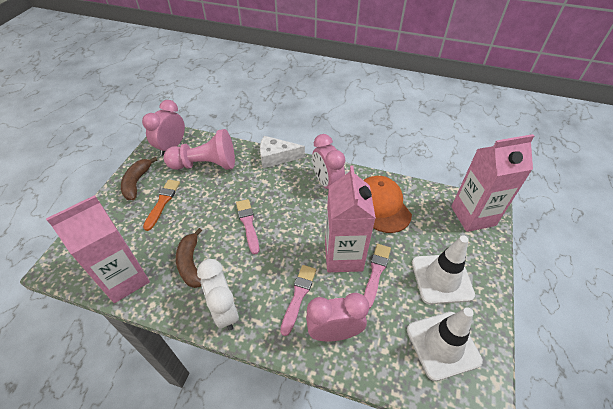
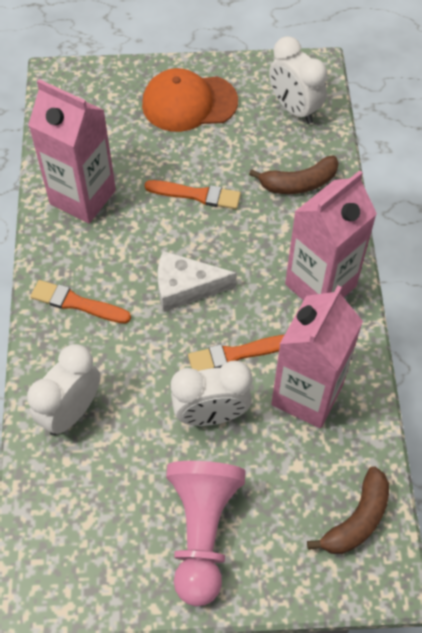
orange brush: [143,180,180,231] = 1 -> [31,280,131,324] [144,180,241,209] [188,335,284,371] = 3
pink brush: [236,199,260,254] [280,265,316,336] [364,244,391,309] = 3 -> none = 0
pink clock: [142,100,185,156] [306,293,369,342] [312,134,345,189] = 3 -> none = 0
white clock: [197,259,239,330] = 1 -> [27,344,101,436] [171,361,252,426] [269,36,327,124] = 3
white traffic cone: [407,307,483,381] [412,236,475,304] = 2 -> none = 0

